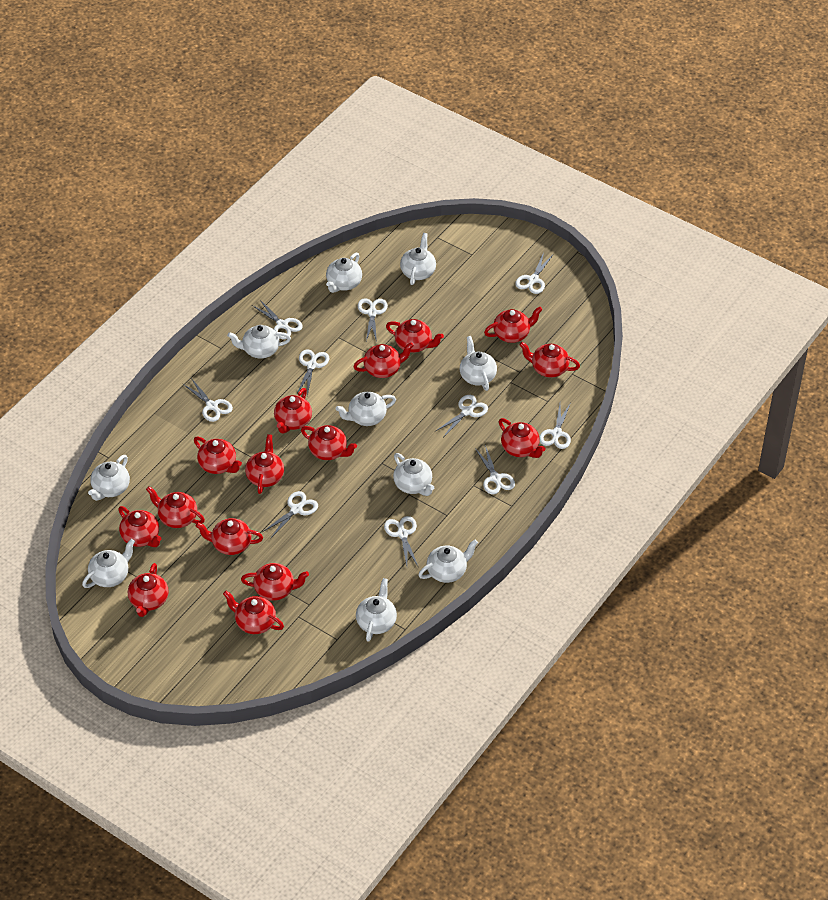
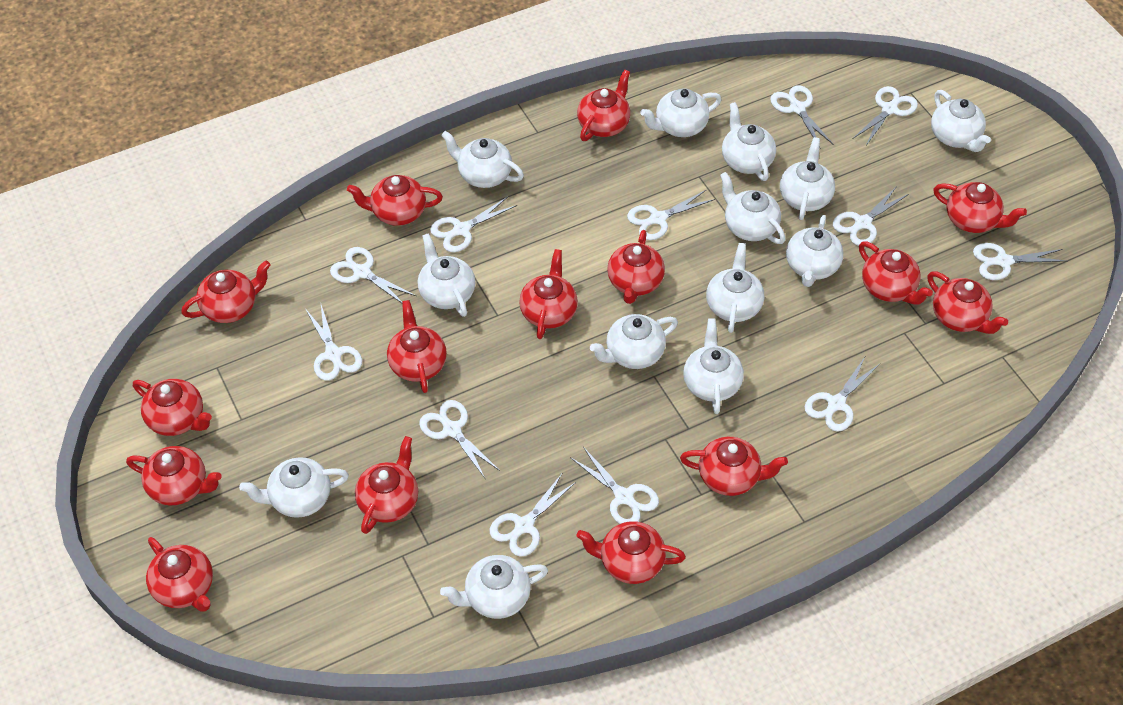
white scissors: [183,378,233,422] [252,300,303,339] [262,491,318,538] [297,349,330,396] [358,298,388,342] [384,516,418,566] [436,395,488,436] [475,445,515,494] [515,253,553,294] [539,404,571,449] = 10 -> [305,305,362,381] [330,247,416,303] [419,400,500,480] [430,197,517,252] [490,474,576,557] [570,447,659,524] [627,190,715,240] [770,85,834,148] [805,357,880,432] [833,186,909,246] [854,86,918,145] [973,243,1067,280] = 12
white teapot: [82,539,135,588] [88,455,130,501] [227,325,291,358] [326,253,362,293] [336,392,396,426] [356,578,397,642] [393,453,434,496] [400,233,436,285] [418,540,478,583] [460,336,497,391] = 10 -> [239,457,349,518] [418,233,475,317] [440,555,548,619] [441,131,524,188] [590,314,678,369] [641,88,722,137] [683,319,744,414] [706,243,764,333] [720,172,785,244] [722,102,776,181] [780,137,835,220] [786,215,844,287] [931,90,991,152] = 13

